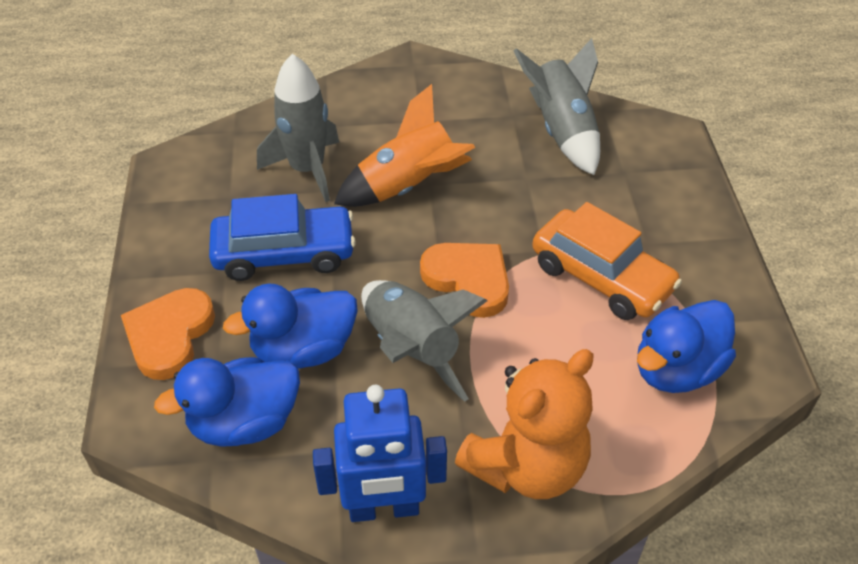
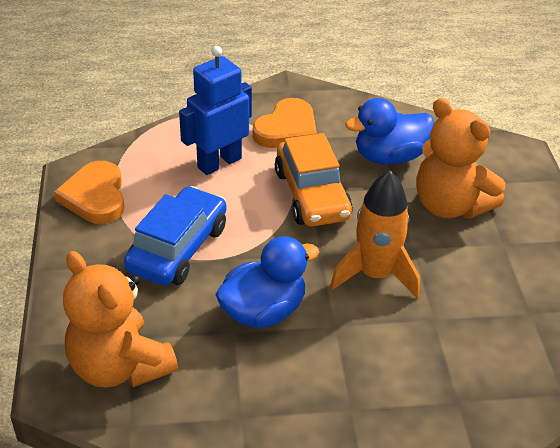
blue duck: [154,357,300,447] [223,284,358,369] [637,300,736,393] = 3 -> [215,236,319,328] [345,98,434,165] = 2
grey rocket: [257,54,339,202] [361,280,488,402] [514,38,600,175] = 3 -> none = 0
orange teddy bear: [455,349,594,499] = 1 -> [63,251,178,388] [416,98,505,219] = 2

